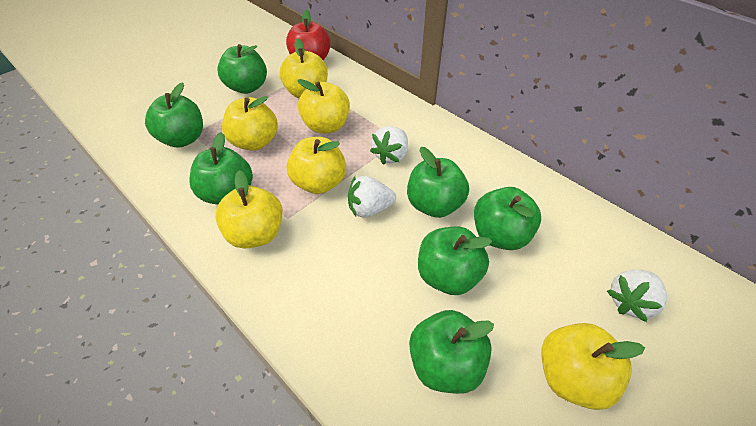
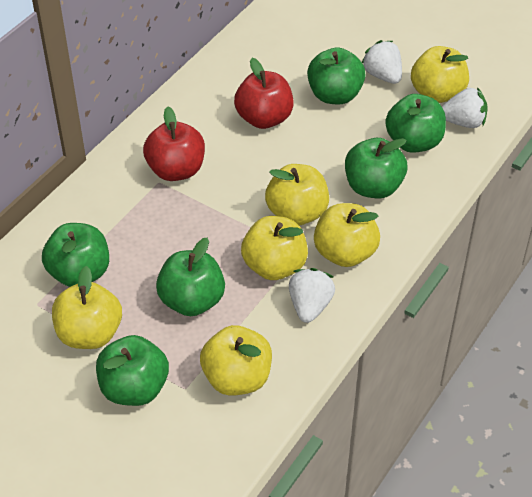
green apple: [145,82,203,148] [189,132,253,205] [217,44,267,94] [407,147,469,218] [409,310,494,394] [418,227,492,295] [474,187,541,250] = 7 -> [42,223,109,287] [96,335,169,406] [156,238,225,316] [307,47,366,104] [345,138,407,199] [385,94,446,153] = 6
red apple: [286,10,331,60] = 1 -> [143,106,205,181] [234,58,294,129] = 2

